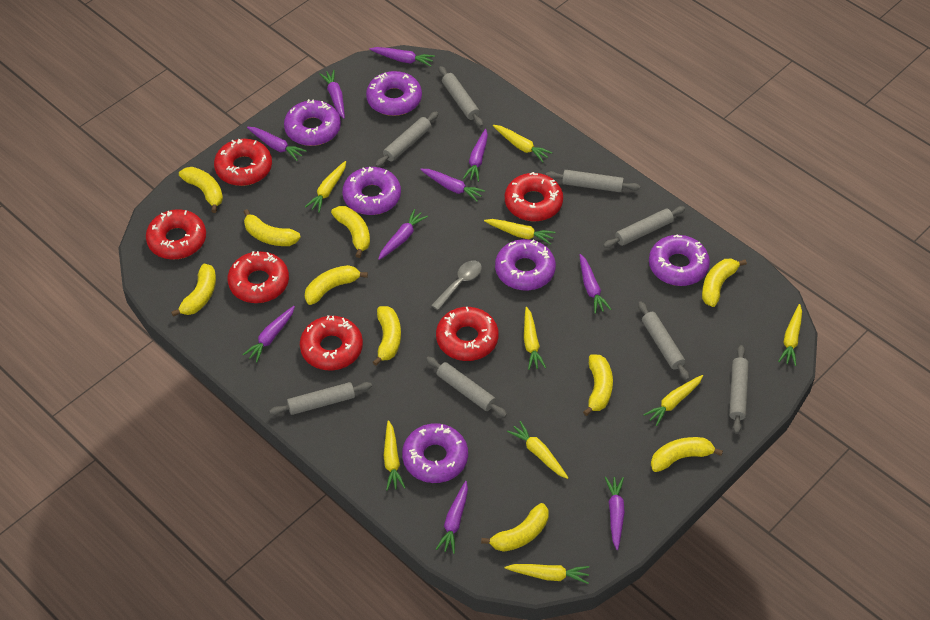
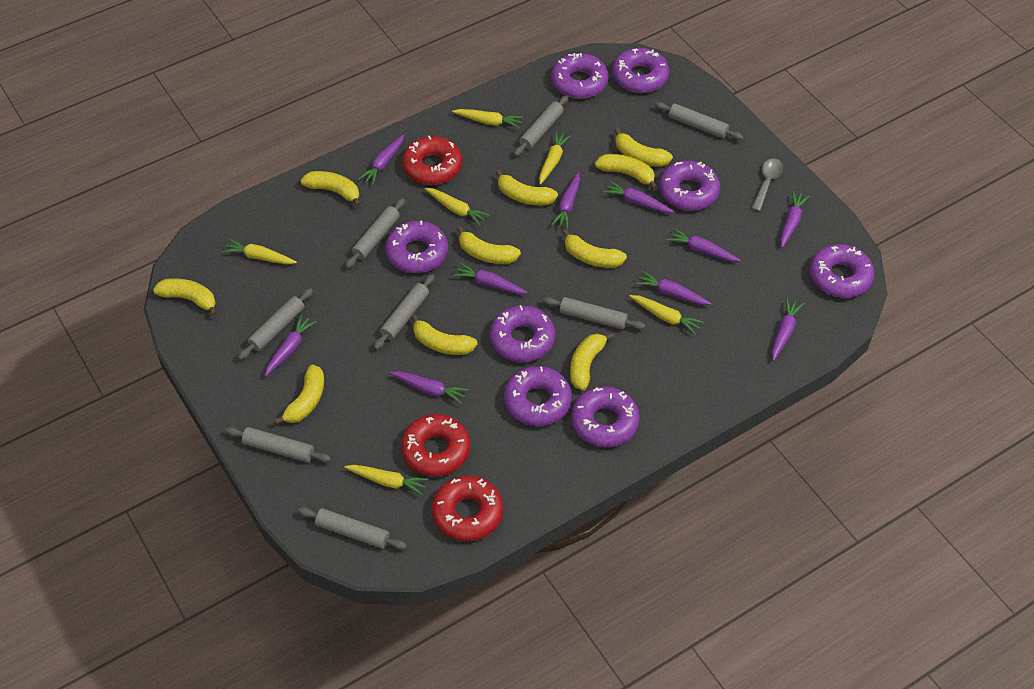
purple donut: [284,99,341,146] [342,167,401,215] [366,71,422,116] [402,423,468,483] [495,239,556,291] [649,234,710,286] = 6 -> [385,220,448,273] [490,305,555,362] [504,366,572,426] [551,53,609,99] [571,386,640,447] [612,48,669,93] [659,161,720,211] [809,244,874,298] = 8
red donut: [146,209,206,260] [214,139,272,186] [228,251,289,303] [300,315,363,370] [436,307,499,361] [505,172,563,221] = 6 -> [401,414,471,476] [402,135,462,185] [432,476,503,541] = 3
yellow carrot: [305,161,346,213] [384,420,405,491] [484,219,556,245] [493,125,552,162] [505,564,589,584] [507,421,568,479] [524,307,546,370] [643,375,703,426] [778,304,802,366] = 9 -> [222,239,297,264] [344,465,428,495] [424,188,490,226] [452,109,523,129] [539,131,571,185] [630,295,704,335] = 6

